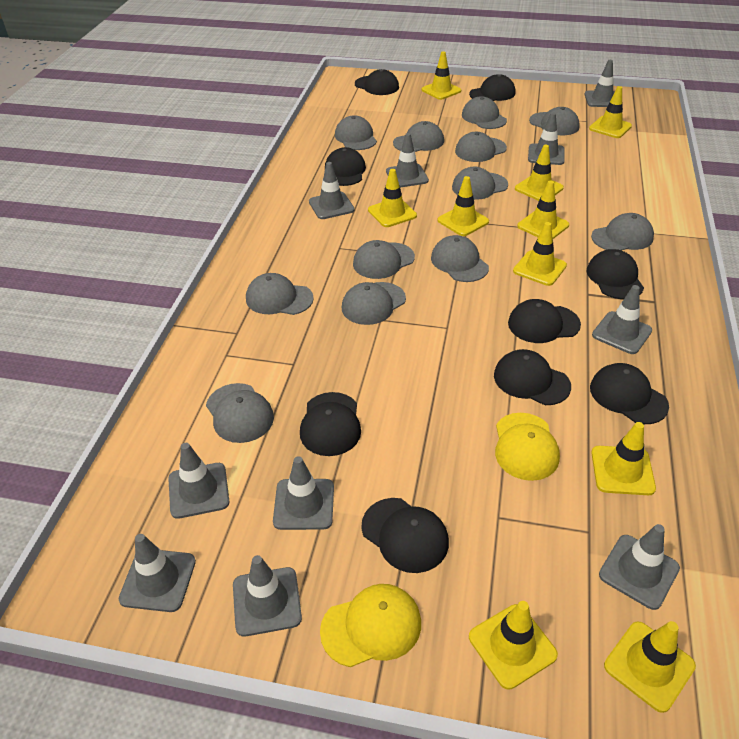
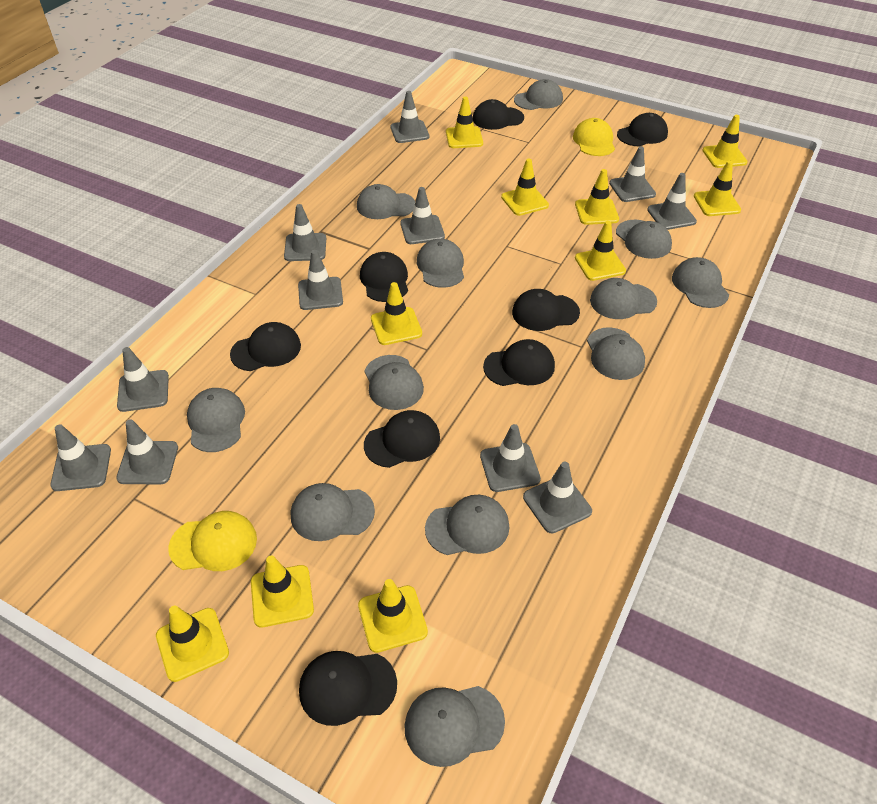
black cap: [300,392,361,456] [325,147,366,186] [355,69,399,95] [361,498,449,573] [469,74,516,101] [494,349,571,405] [508,299,581,343] [586,249,644,299] [590,363,669,424] = 9 -> [230,322,301,371] [299,651,397,726] [360,252,408,302] [364,410,440,468] [473,99,524,130] [483,339,555,386] [512,289,580,331] [617,113,668,147] = 8
grey traffic cone: [119,534,196,612] [168,443,229,519] [233,555,302,637] [273,456,334,530] [309,162,355,219] [386,133,429,188] [528,112,564,165] [585,60,615,107] [592,285,652,354] [599,524,680,610] = 10 -> [50,424,111,491] [116,419,178,484] [117,347,169,412] [284,204,326,261] [298,250,343,310] [390,91,430,143] [400,187,445,244] [480,424,541,492] [523,462,592,534] [609,146,656,202] [647,173,697,230] = 11

